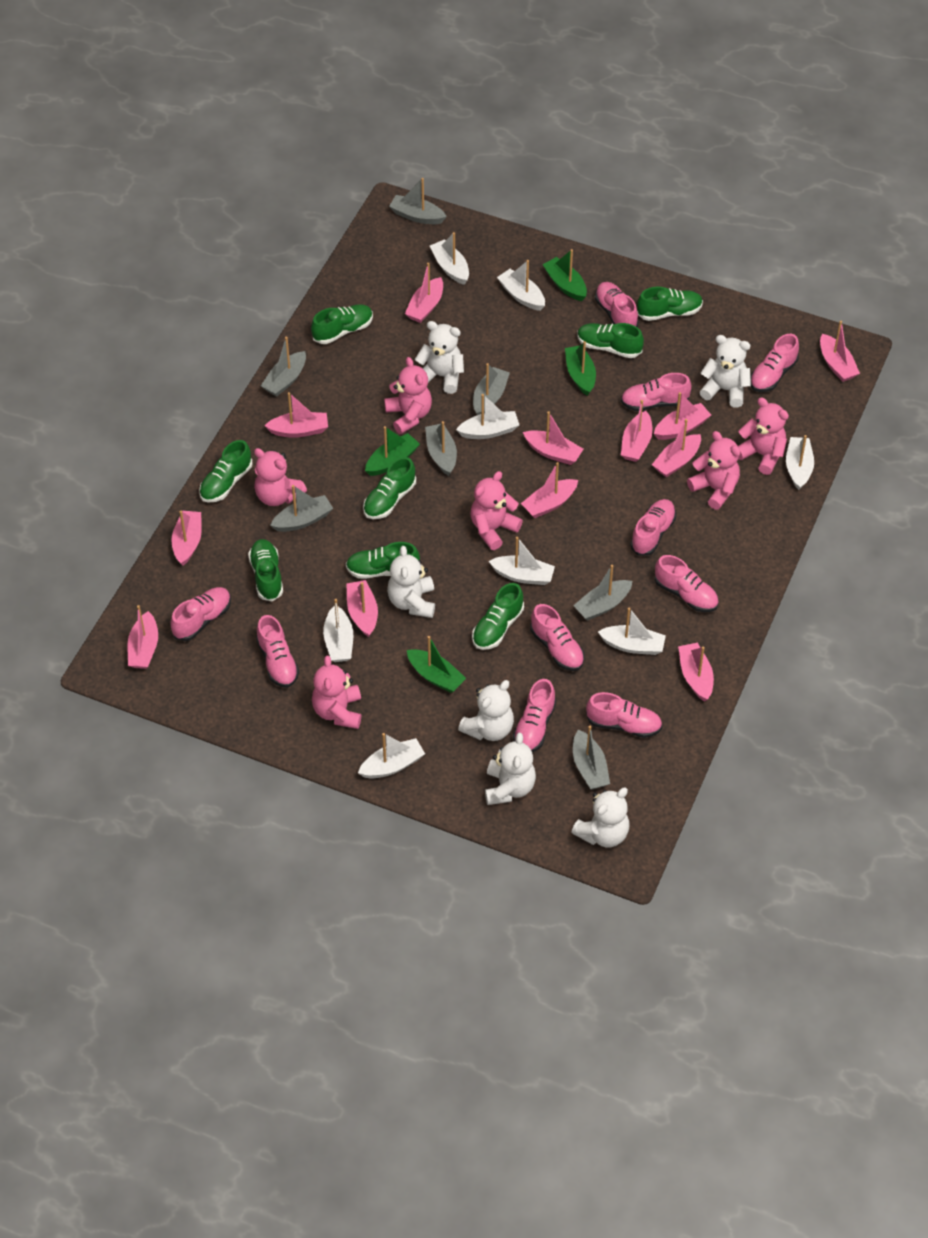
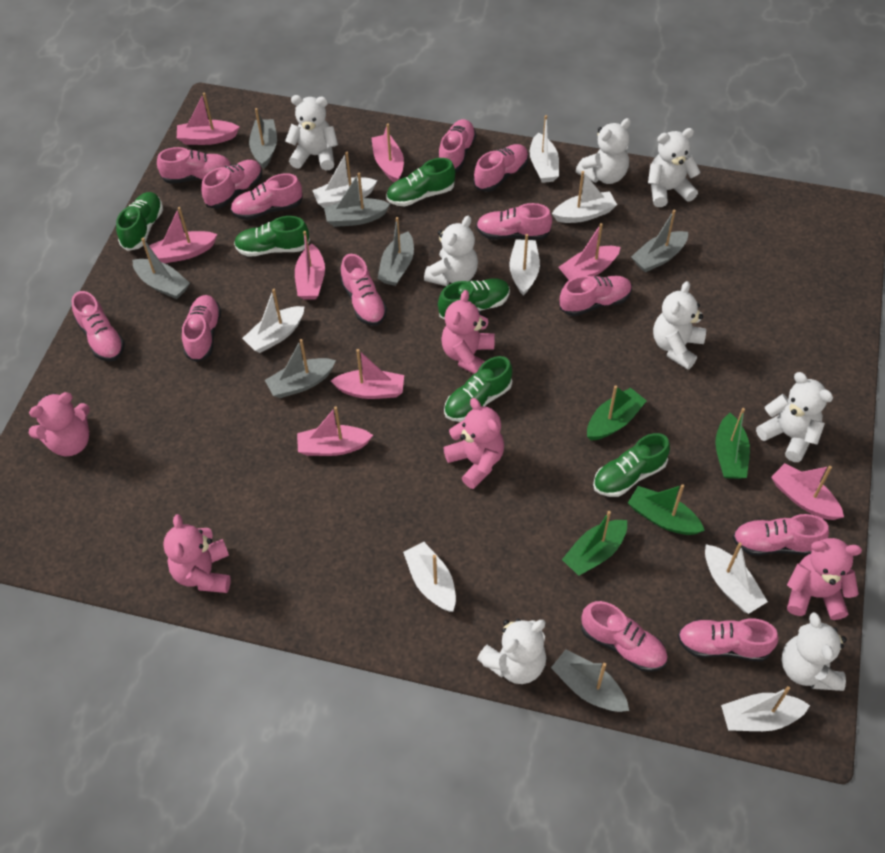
green shoe: [199,440,252,502] [248,539,283,602] [311,304,373,344] [346,542,420,579] [363,457,416,519] [472,583,524,650] [577,323,644,358] [637,287,703,321] = 8 -> [116,192,163,251] [234,216,310,257] [386,158,455,207] [438,278,510,320] [444,356,512,422] [593,433,670,497] = 6
pink boat: [128,605,158,669] [171,511,202,566] [264,392,328,438] [347,580,378,637] [405,263,443,323] [521,462,578,518] [523,411,583,465] [621,400,653,462] [652,419,701,477] [654,392,711,440] [678,643,714,702] [820,321,860,382] = 12 -> [149,207,217,263] [177,93,239,145] [295,231,325,300] [297,406,373,456] [331,349,404,399] [371,124,404,182] [558,223,621,280] [771,463,844,520] = 8
pink shoe: [170,587,231,641] [256,615,299,688] [513,679,556,752] [530,604,585,671] [586,692,662,738] [595,282,638,327] [621,373,691,411] [630,499,676,556] [655,555,719,612] [750,334,799,392] = 10 -> [72,291,125,361] [157,147,231,184] [182,295,221,362] [201,160,262,209] [230,173,303,220] [340,254,387,326] [439,119,476,172] [473,144,528,192] [476,203,552,240] [560,276,632,316] [582,601,668,672] [678,619,778,661] [732,514,829,556] = 13
pink teddy bear: [254,448,307,506] [312,656,361,729] [384,357,432,434] [471,471,523,550] [687,431,740,510] [738,397,789,475] = 6 -> [29,392,90,456] [163,514,231,593] [441,290,495,374] [443,398,504,489] [787,538,862,620] = 5
white teddy bear: [387,546,435,618] [415,321,464,394] [458,680,514,741] [485,733,536,805] [571,788,629,847] [700,335,751,408] = 6 -> [285,95,338,171] [424,216,478,286] [477,618,546,684] [576,118,631,184] [648,128,701,207] [653,281,706,370] [756,372,833,462] [781,612,847,691] = 8

